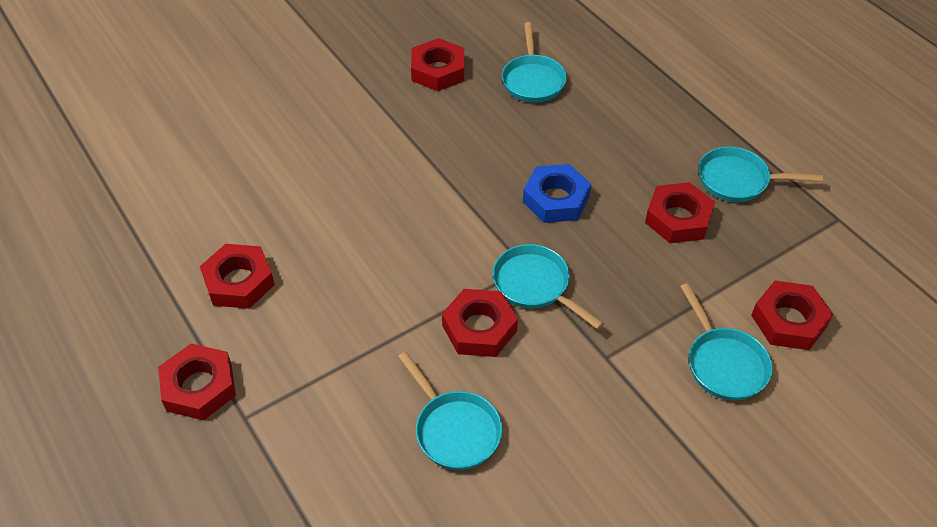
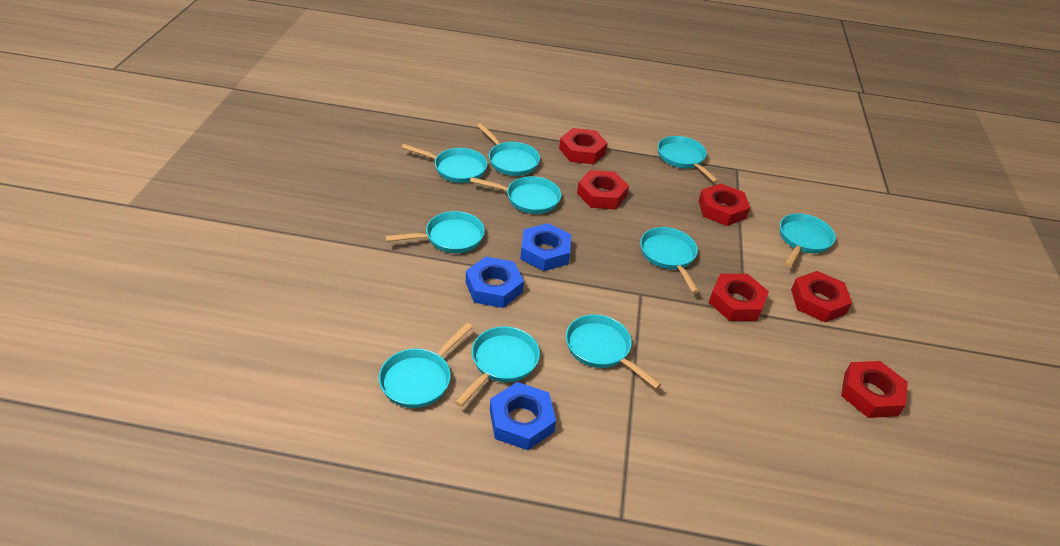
blue nut: [523,164,591,223] = 1 -> [466,257,524,308] [490,382,556,450] [520,223,571,271] = 3
turquoise pan: [398,352,502,470] [493,244,604,330] [502,22,567,103] [680,283,773,400] [698,146,823,202] = 5 -> [379,322,473,408] [385,211,485,253] [401,144,487,183] [455,326,540,407] [470,176,561,214] [477,123,540,176] [566,314,661,389] [640,227,699,293] [658,136,719,183] [780,214,836,267] = 10

